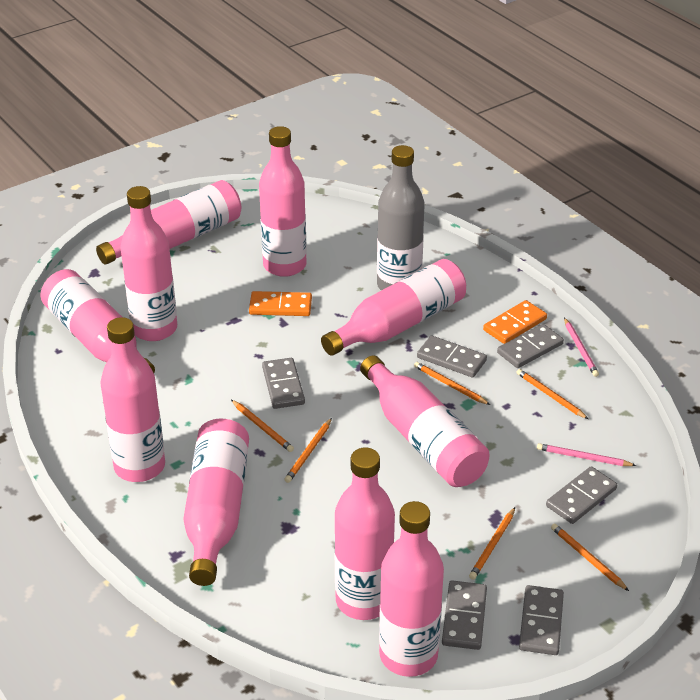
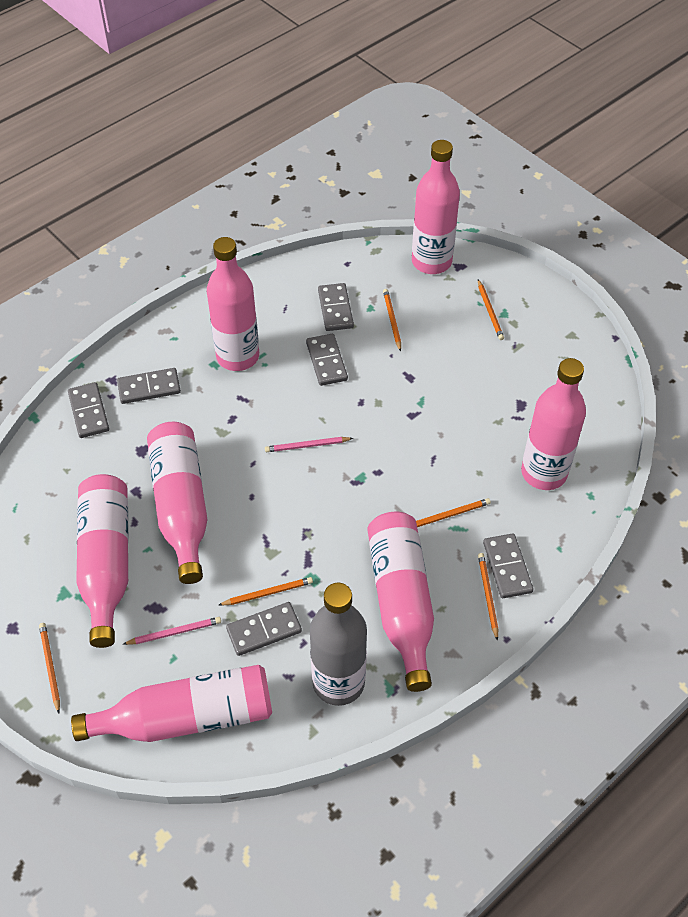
orange domino: [249,291,312,316] [483,300,547,344] = 2 -> none = 0
pink bottle: [40,269,155,373] [96,180,241,264] [100,317,165,482] [120,186,177,341] [183,419,249,586] [259,126,307,277] [321,259,466,356] [334,448,395,620] [360,356,490,487] [379,501,444,677] = 10 -> [71,665,272,742] [76,474,128,648] [147,422,208,584] [207,237,259,371] [367,512,434,692] [412,140,460,274] [521,358,586,490] = 7

